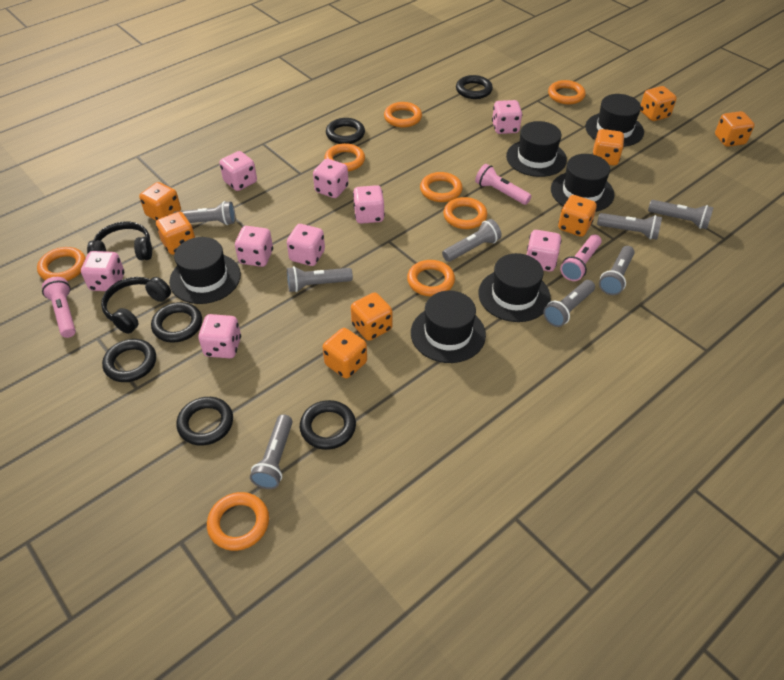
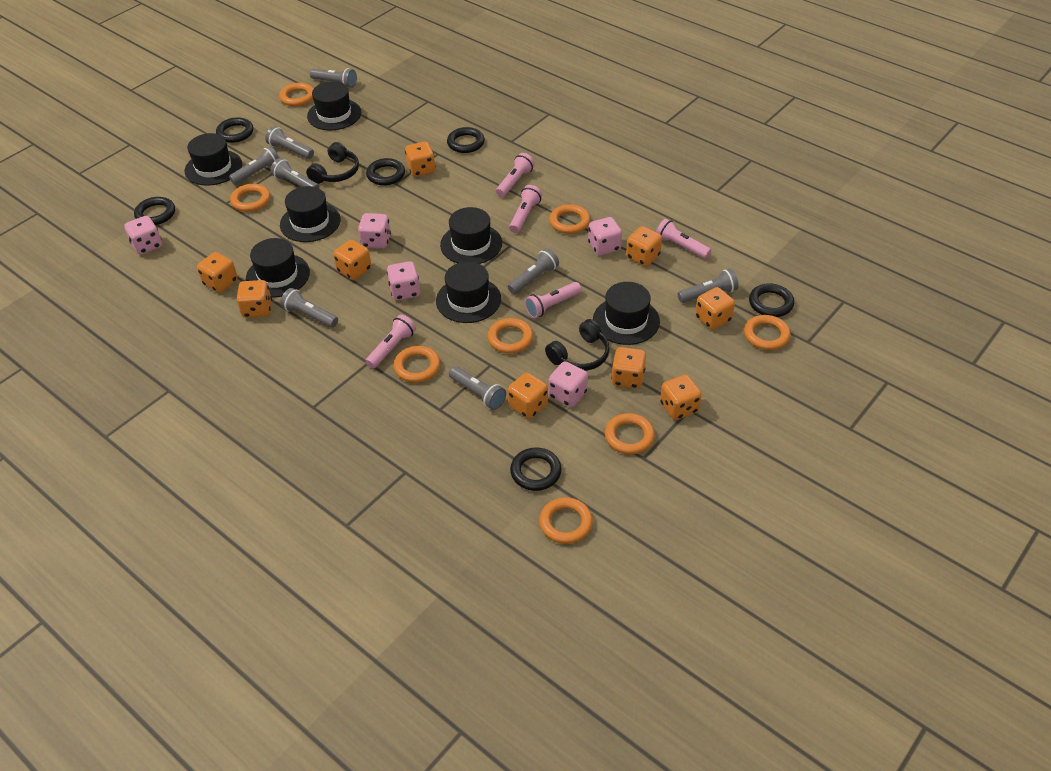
black hat: [169,237,241,304] [411,291,486,363] [478,253,551,322] [506,121,567,177] [551,154,615,212] [585,94,644,147] = 6 -> [185,133,242,186] [246,238,310,298] [280,186,341,242] [307,81,361,130] [436,262,501,323] [440,207,502,264] [593,282,660,345] = 7
orange dice: [139,182,181,221] [156,212,196,255] [323,328,367,378] [351,292,392,341] [558,195,597,237] [593,129,624,166] [640,86,677,121] [715,111,755,147] = 8 -> [197,252,238,293] [237,280,272,318] [333,240,371,280] [405,142,436,177] [508,372,548,419] [611,347,646,389] [626,226,662,266] [660,375,702,420] [695,287,735,330] = 9
pink dice: [81,251,124,291] [198,314,241,358] [219,151,257,191] [235,226,273,267] [287,224,325,266] [313,159,349,198] [353,185,385,224] [492,100,522,134] [527,230,562,271] = 9 -> [124,216,162,255] [358,213,391,249] [387,261,420,300] [548,362,588,407] [588,217,622,256] = 5
pink flashlight: [42,277,76,338] [475,164,531,205] [560,235,602,281] = 3 -> [365,314,416,369] [496,153,535,197] [509,185,542,233] [525,282,582,318] [656,219,711,259] = 5

